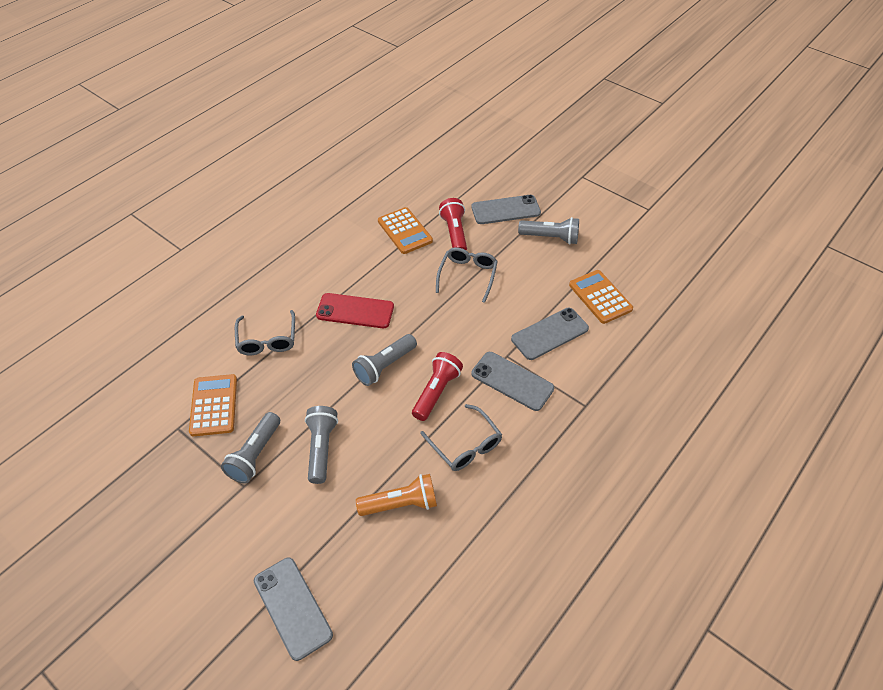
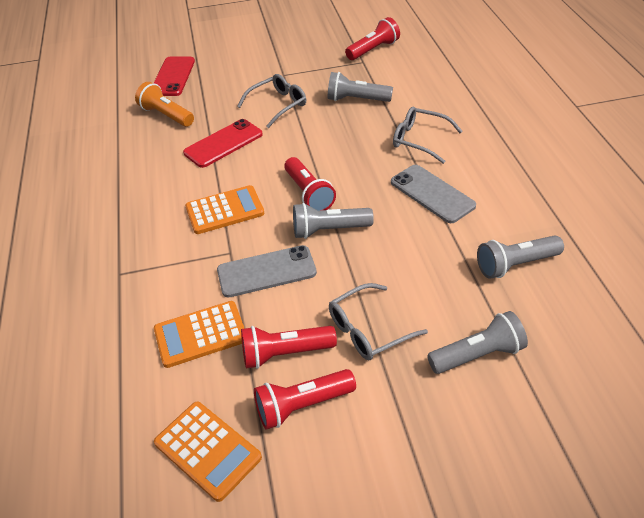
grey phone: [254,558,333,661] [471,352,554,411] [472,195,541,224] [511,308,589,360] = 4 -> [217,245,317,297] [391,165,476,223] = 2
red flashlight: [412,352,463,421] [439,198,467,251] = 2 -> [241,326,337,369] [254,369,356,430] [284,157,336,211] [345,17,400,60] = 4
red phone: [316,293,394,328] = 1 -> [154,57,195,96] [183,119,263,168] = 2

